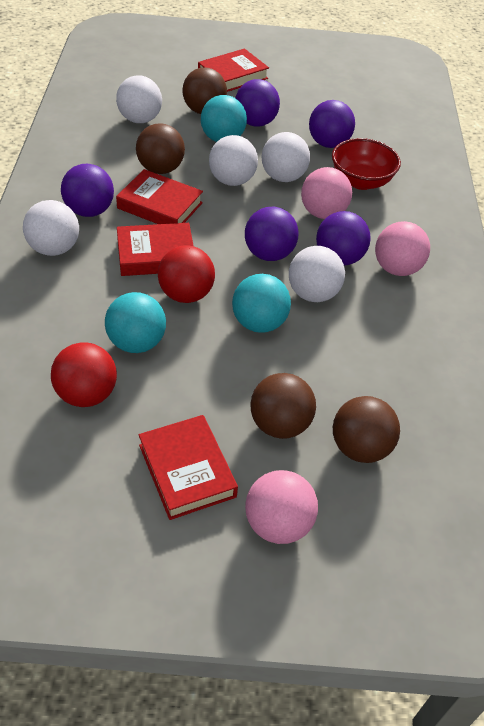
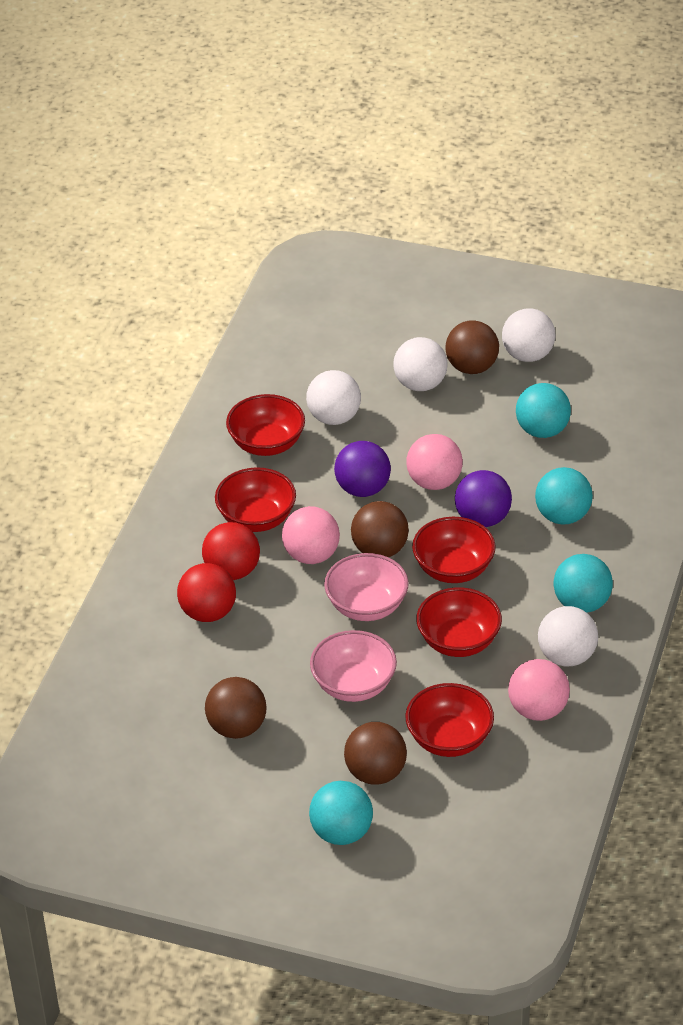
pink bowl: none = 0 -> [310,630,397,702] [324,553,409,621] = 2
purple ball: [61,164,114,217] [235,79,280,127] [245,207,299,261] [309,100,355,148] [316,211,371,265] = 5 -> [334,441,391,497] [455,470,512,527] = 2
red book: [116,169,203,224] [117,223,194,276] [139,415,238,520] [198,48,269,92] = 4 -> none = 0
red bowl: [332,138,401,190] = 1 -> [215,467,296,532] [226,394,305,456] [405,683,494,757] [412,517,496,583] [416,587,502,657] = 5
turquoise ball: [105,292,166,353] [201,95,247,142] [232,274,291,333] = 3 -> [309,781,373,845] [516,383,571,438] [535,467,593,525] [554,554,613,613] = 4
white ball: [23,200,79,256] [116,75,162,123] [209,135,258,186] [262,132,310,182] [289,246,345,302] = 5 -> [306,370,361,425] [393,337,447,391] [502,308,556,362] [538,606,598,666] = 4

